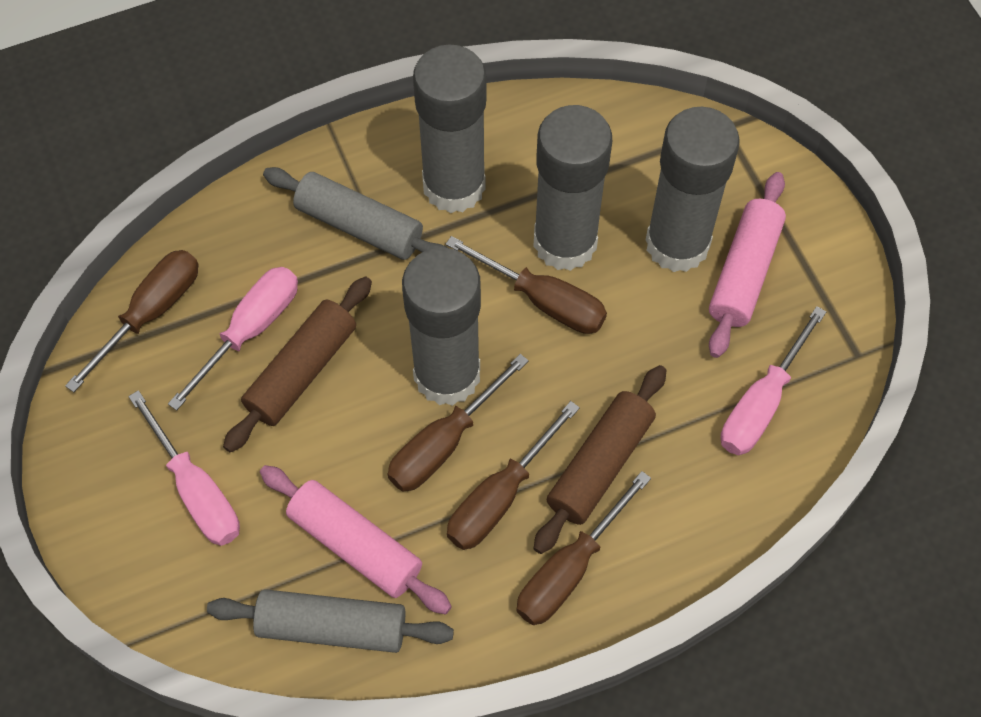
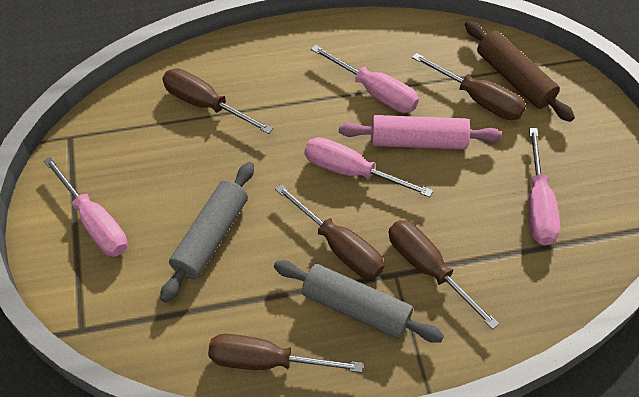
brown rolling pin: [223,277,372,453] [533,365,666,554] = 2 -> [465,20,575,122] = 1
grey glue stick: [402,248,481,406] [413,44,486,213] [533,105,612,271] [646,107,740,272] = 4 -> none = 0
pink rolling pin: [260,465,452,615] [709,172,786,358] = 2 -> [339,115,502,150] = 1
pink screwdriver: [128,390,240,546] [168,267,298,411] [721,306,826,455] = 3 -> [44,157,128,257] [305,137,433,197] [311,45,419,113] [528,128,560,245] = 4

